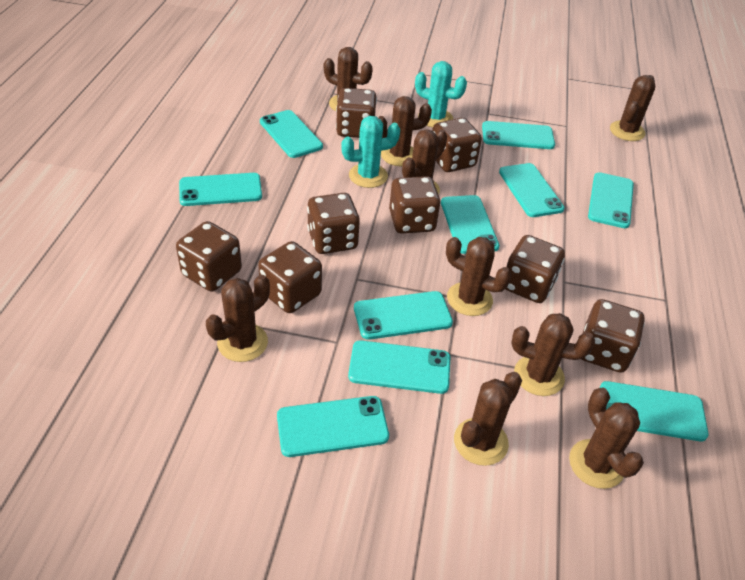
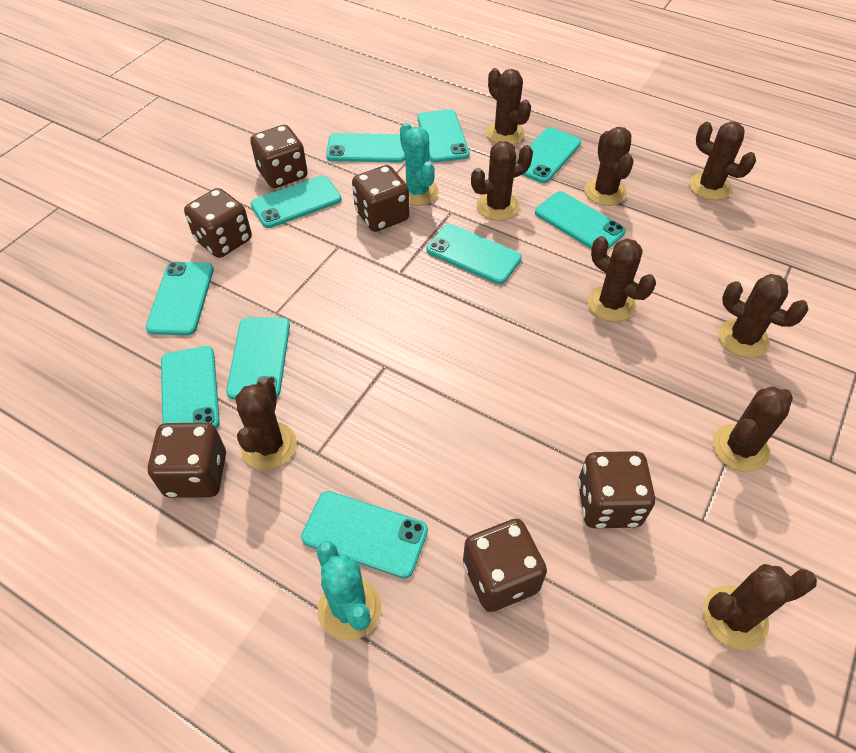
brown dice: [176,221,242,292] [258,241,322,313] [307,193,360,254] [336,88,377,138] [389,176,441,234] [432,118,482,172] [506,235,565,303] [581,299,645,373] = 8 -> [148,423,226,498] [184,188,252,258] [250,125,308,188] [352,165,409,232] [463,518,547,612] [578,451,655,528] = 6

